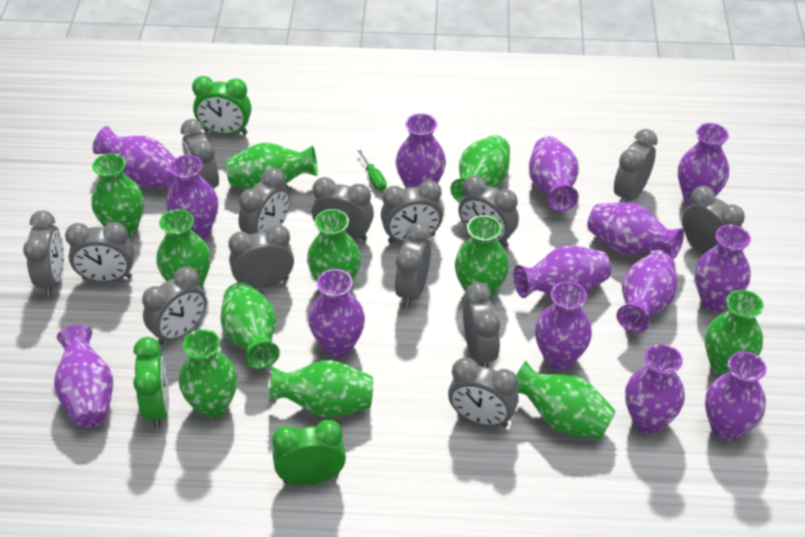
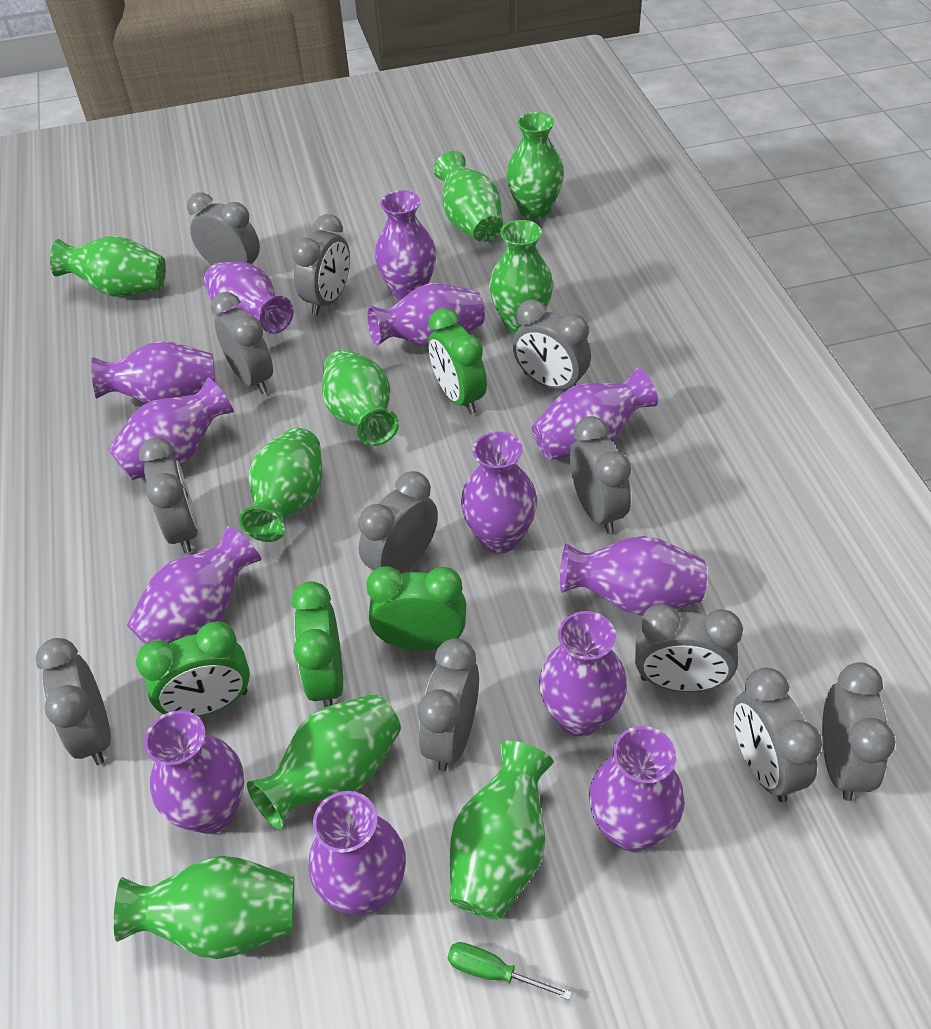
green clock: [133,337,169,428] [192,76,251,135] [272,420,346,485] = 3 -> [136,621,250,717] [291,581,343,707] [366,566,466,650] [428,308,487,415] = 4
green vase: [91,153,144,238] [156,209,211,289] [179,329,237,419] [220,283,280,369] [226,143,318,189] [269,360,373,418] [307,209,361,282] [450,135,510,203] [455,215,509,299] [516,361,616,440] [705,290,764,376] = 11 -> [50,236,166,297] [114,856,294,959] [239,428,322,542] [247,694,401,829] [322,349,399,446] [434,151,503,242] [450,741,553,920] [489,220,553,333] [506,112,564,220] = 9
grey clock: [23,211,64,296] [65,222,134,282] [142,267,207,345] [181,119,219,188] [228,224,294,288] [239,168,290,235] [311,177,374,241] [381,180,443,243] [395,222,431,308] [448,357,519,427] [458,176,519,247] [463,282,500,368] [614,129,658,203] [682,186,745,254] = 14 -> [35,638,111,765] [139,437,198,553] [187,192,260,265] [211,292,273,394] [292,214,350,316] [359,471,438,573] [418,638,479,771] [513,299,591,389] [570,416,631,534] [635,604,743,692] [733,668,822,802] [822,662,896,801] = 12
purple vase: [54,325,113,428] [93,126,176,188] [166,155,218,239] [309,269,365,357] [396,113,446,188] [513,245,611,298] [529,136,579,211] [535,281,592,370] [587,202,684,259] [616,251,677,332] [625,344,685,434] [678,123,729,205] [695,225,751,312] [705,352,766,441] = 14 -> [91,341,215,404] [108,377,234,480] [127,526,261,644] [144,710,244,834] [204,262,294,334] [309,791,406,915] [367,283,485,347] [375,190,436,301] [461,432,537,553] [532,368,658,460] [539,611,627,737] [560,536,707,615] [589,726,685,852] = 13

